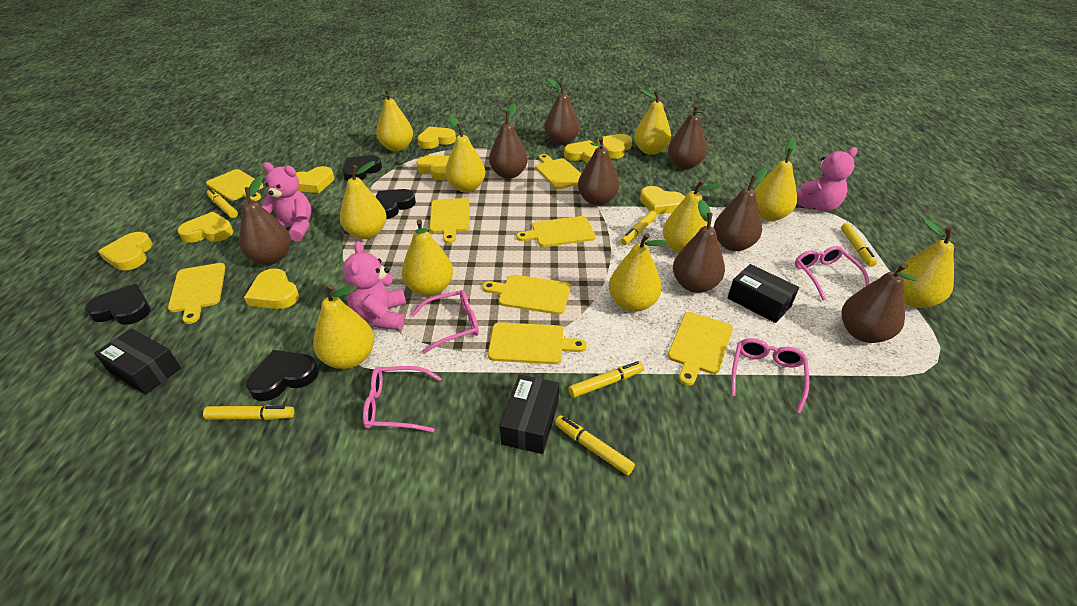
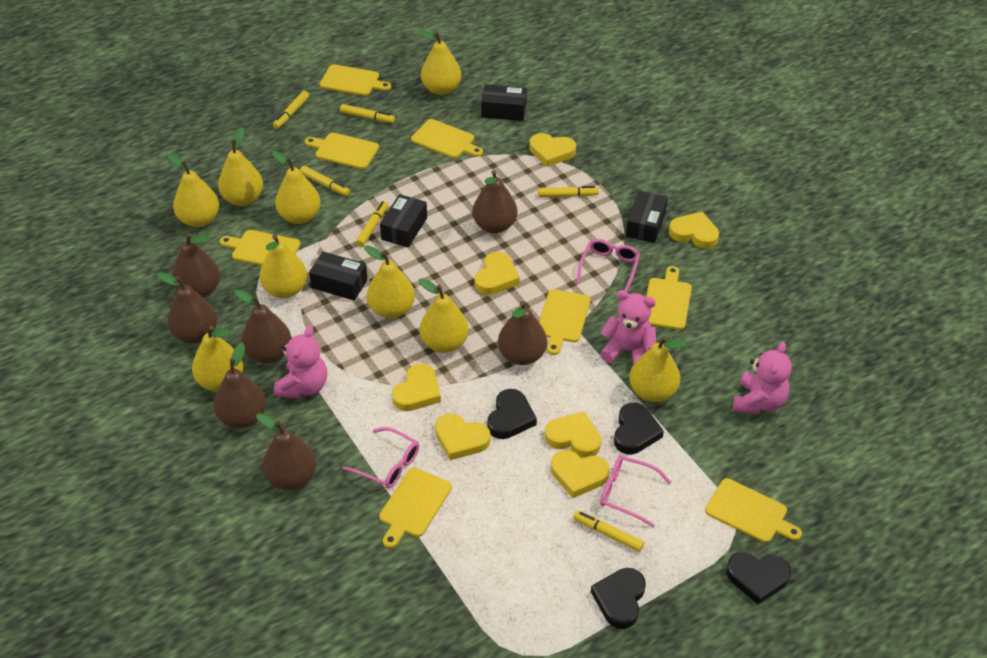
black box: [94,328,181,395] [500,375,559,454] [728,264,799,323] = 3 -> [309,252,368,301] [380,194,427,248] [481,84,527,121] [626,191,668,243] = 4
brown pear: [239,176,291,265] [489,103,528,179] [544,78,580,145] [578,137,619,206] [668,104,707,169] [673,200,725,293] [714,168,768,251] [842,263,918,343] = 8 -> [157,272,217,344] [172,233,220,298] [214,343,266,429] [234,290,291,363] [256,413,317,490] [472,170,518,233] [498,301,547,365] = 7
pink glasses: [363,366,442,432] [411,290,479,354] [731,338,809,413] [795,246,869,300] = 4 -> [342,427,419,489] [577,239,640,292] [600,456,671,527] = 3
yellow heart: [98,232,152,271] [177,212,233,243] [244,268,299,309] [296,166,334,193] [416,155,450,181] [417,127,456,149] [564,140,599,163] [598,134,632,159] [640,186,685,215] = 9 -> [392,364,441,411] [435,414,491,460] [474,252,520,295] [530,133,576,167] [545,412,601,457] [551,450,609,498] [669,212,719,249] = 7
yellow pear: [313,285,374,369] [340,161,387,239] [376,89,413,151] [402,219,453,296] [445,116,486,192] [609,233,668,312] [634,89,671,155] [663,180,724,253] [754,139,797,221] [895,219,954,308] = 10 -> [168,154,219,227] [192,326,243,392] [218,127,263,206] [259,235,307,298] [272,151,321,224] [364,245,415,319] [419,30,461,95] [419,278,469,353] [629,336,686,402] = 9

